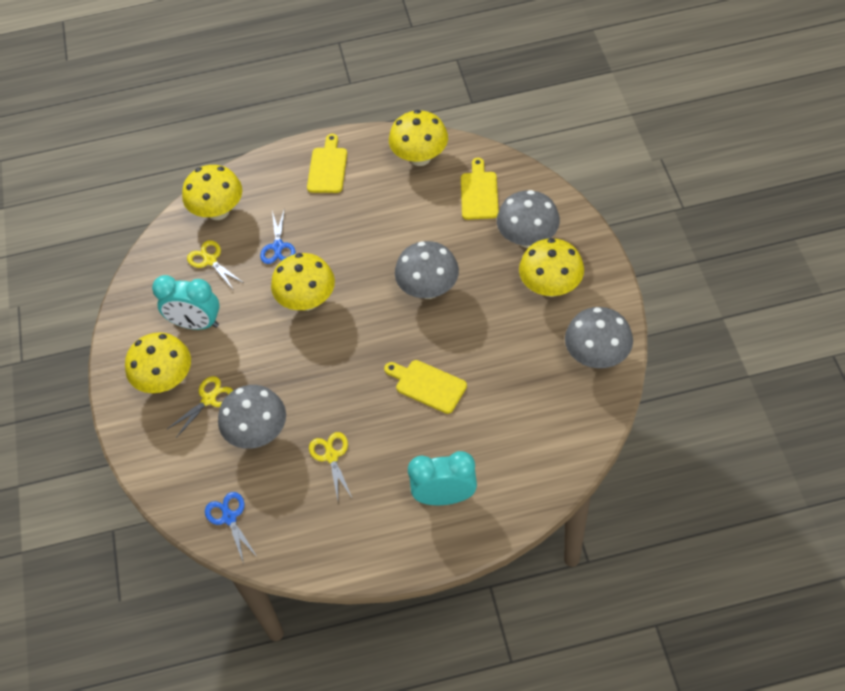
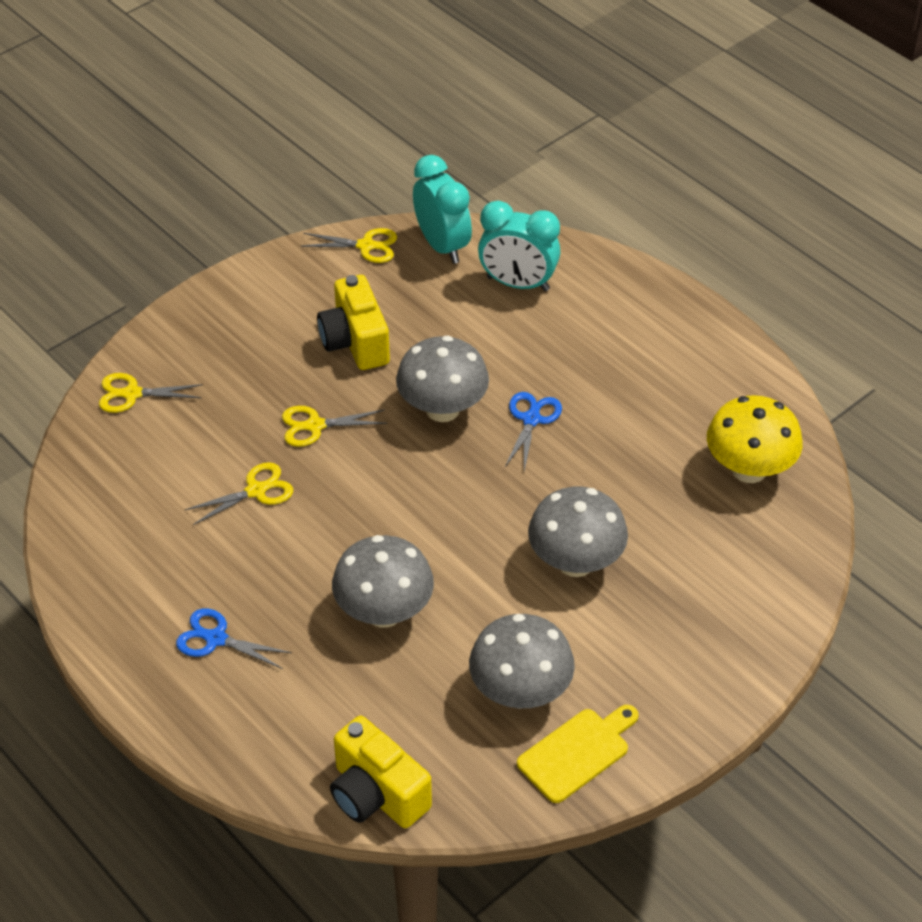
yellow camera: none = 0 -> [317,275,390,370] [330,716,432,828] = 2
yellow cutting board: [307,134,347,193] [384,360,467,414] [461,158,499,220] = 3 -> [517,705,639,803] = 1
yellow mushroom: [125,332,191,393] [182,165,242,220] [271,253,335,311] [389,110,448,166] [519,238,584,297] = 5 -> [707,395,803,483] = 1
yellow scissors: [166,376,233,438] [187,240,244,289] [309,432,352,500] = 3 -> [99,373,203,413] [185,462,293,525] [282,406,387,447] [300,228,397,263] = 4

